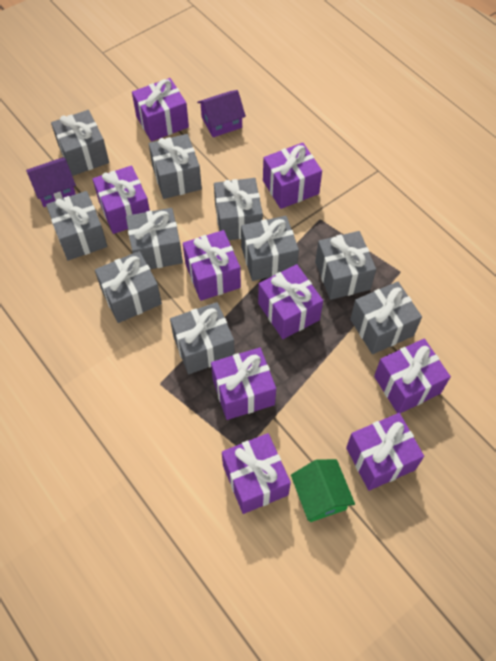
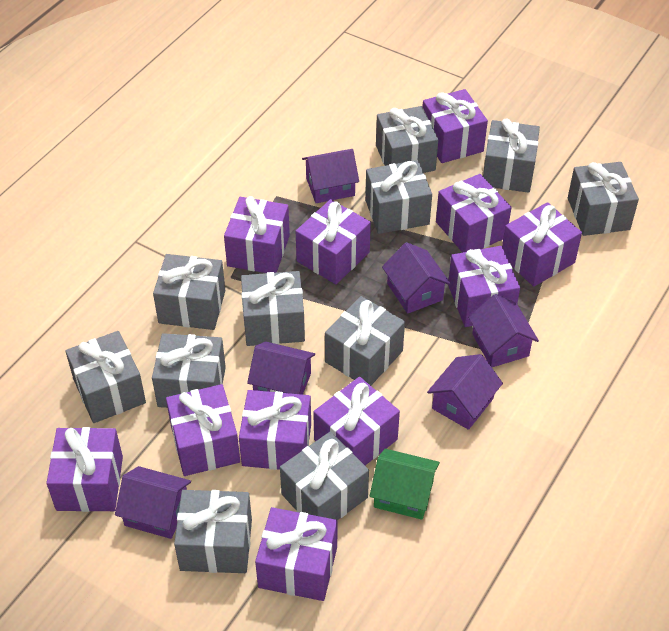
grey gift: [46,191,107,261] [51,110,109,176] [95,251,162,323] [126,208,183,269] [149,134,202,199] [170,302,235,374] [214,178,263,240] [241,216,299,281] [315,231,376,300] [350,282,422,354] = 10 -> [65,331,146,423] [152,333,226,408] [153,254,225,330] [174,490,252,573] [241,271,305,346] [280,432,369,520] [325,296,405,386] [365,160,432,234] [376,106,438,173] [483,118,540,193] [568,162,639,236] = 11
purple gift: [93,166,150,234] [132,78,189,142] [183,230,241,301] [211,348,276,420] [222,433,291,514] [258,264,323,339] [263,143,322,209] [346,413,424,491] [374,338,451,413] = 9 -> [46,427,123,512] [166,384,240,476] [224,196,290,273] [239,390,311,470] [255,507,337,601] [296,199,371,284] [313,377,400,465] [422,89,488,163] [436,174,512,253] [448,246,520,327] [502,202,582,287] = 11
purple house: [26,157,76,207] [197,90,246,137] = 2 -> [115,466,191,539] [247,341,315,395] [302,149,359,203] [382,242,451,314] [427,354,503,430] [468,294,539,367] = 6

